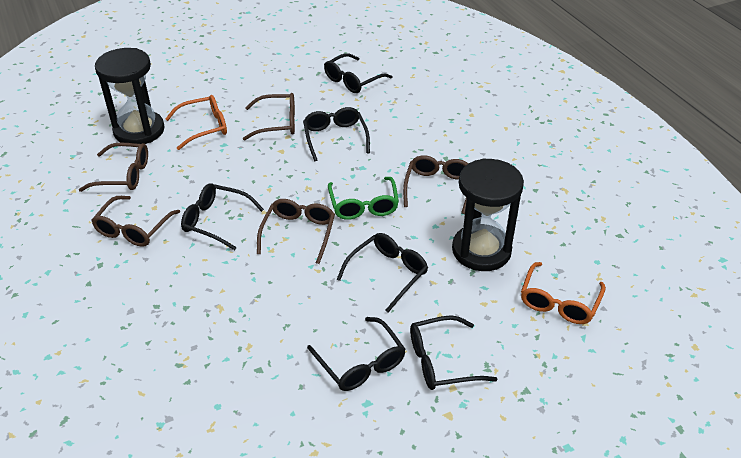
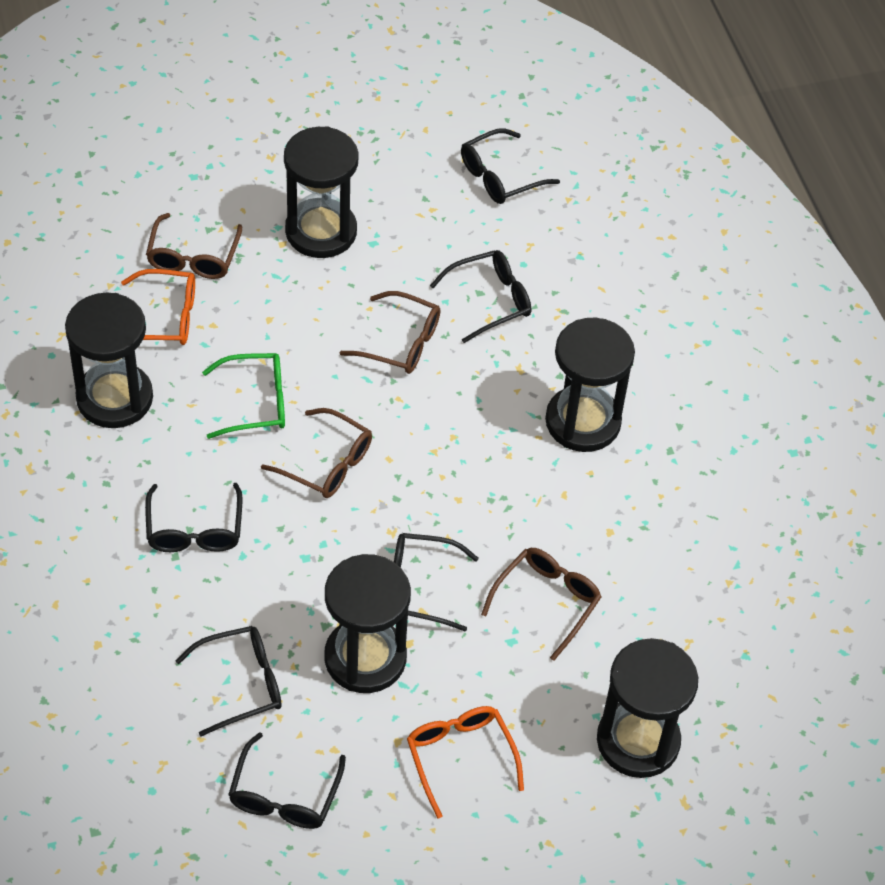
black hourglass: [95,48,165,144] [452,158,524,271] = 2 -> [65,292,153,428] [284,126,359,258] [324,554,411,693] [545,318,635,452] [597,638,698,778] = 5
brown glasses: [79,143,148,192] [91,196,180,247] [243,93,295,141] [257,199,335,264] [403,155,468,214] = 5 -> [146,213,242,279] [261,408,372,498] [339,291,440,374] [481,548,602,661] = 4

